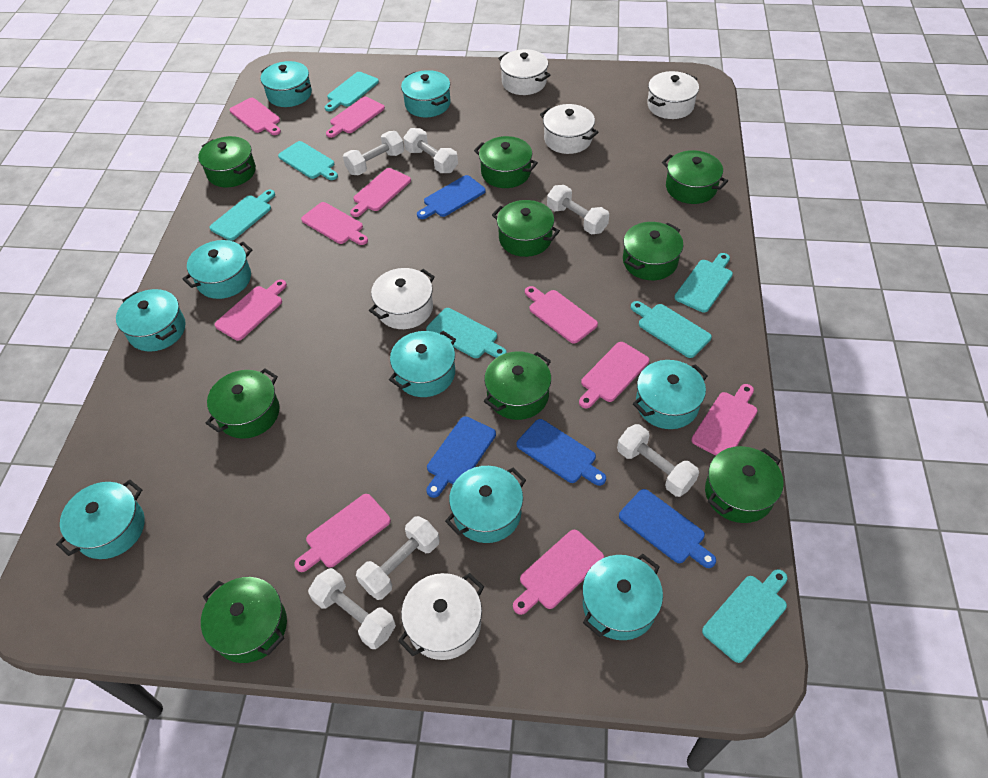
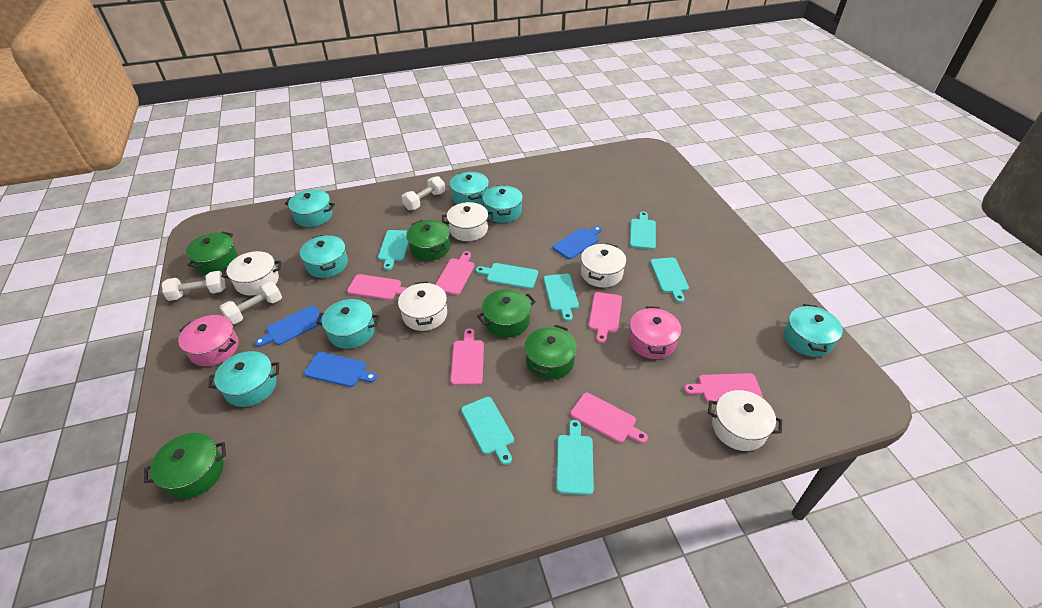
blue cutting board: [417,175,486,219] [426,416,496,498] [516,419,606,486] [619,489,716,568] = 4 -> [254,305,322,347] [304,352,377,387] [553,226,602,259] = 3
green pot: [198,136,256,187] [201,577,287,663] [205,368,280,439] [474,136,538,188] [484,351,551,420] [492,200,560,257] [623,222,684,280] [662,150,728,204] [705,446,784,523] = 9 -> [144,433,226,499] [186,232,238,275] [406,220,450,261] [477,289,536,338] [525,325,577,380] = 5
pink cutting board: [214,279,287,341] [230,98,281,135] [294,494,391,572] [301,202,368,245] [326,97,385,138] [350,168,411,217] [513,530,604,615] [525,286,598,344] [579,342,649,408] [691,384,757,456] = 10 -> [347,274,407,300] [435,251,474,295] [451,329,484,385] [570,393,648,443] [589,292,622,343] [684,373,763,402] = 6
pink pot: none = 0 -> [178,315,239,366] [629,306,681,359] = 2
turquoise pot: [56,479,145,559] [116,289,186,352] [182,240,252,299] [261,61,312,107] [389,331,456,397] [401,70,451,117] [445,466,526,543] [582,554,663,640] [633,360,708,429] = 9 -> [208,351,279,407] [285,190,335,227] [300,235,348,278] [316,299,380,349] [450,171,489,205] [482,185,523,223] [784,304,843,357] = 7
white dumbbell: [308,568,396,649] [343,131,404,175] [356,516,440,600] [403,128,458,173] [547,185,609,235] [617,424,699,497] = 6 -> [162,271,226,301] [220,281,282,324] [402,176,445,210] = 3

